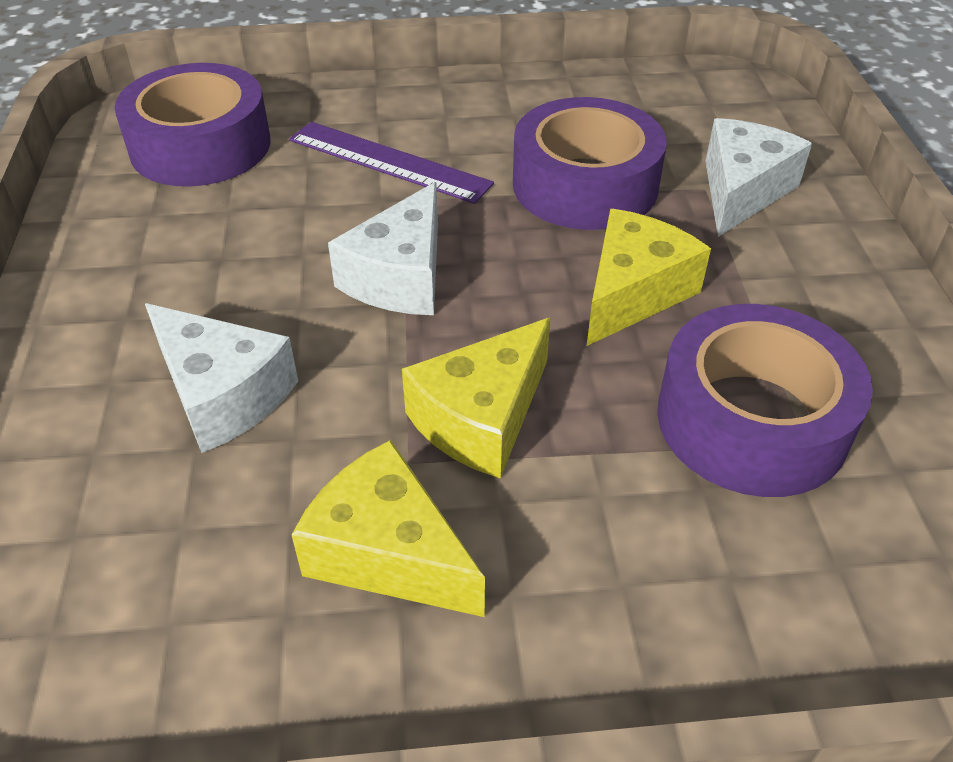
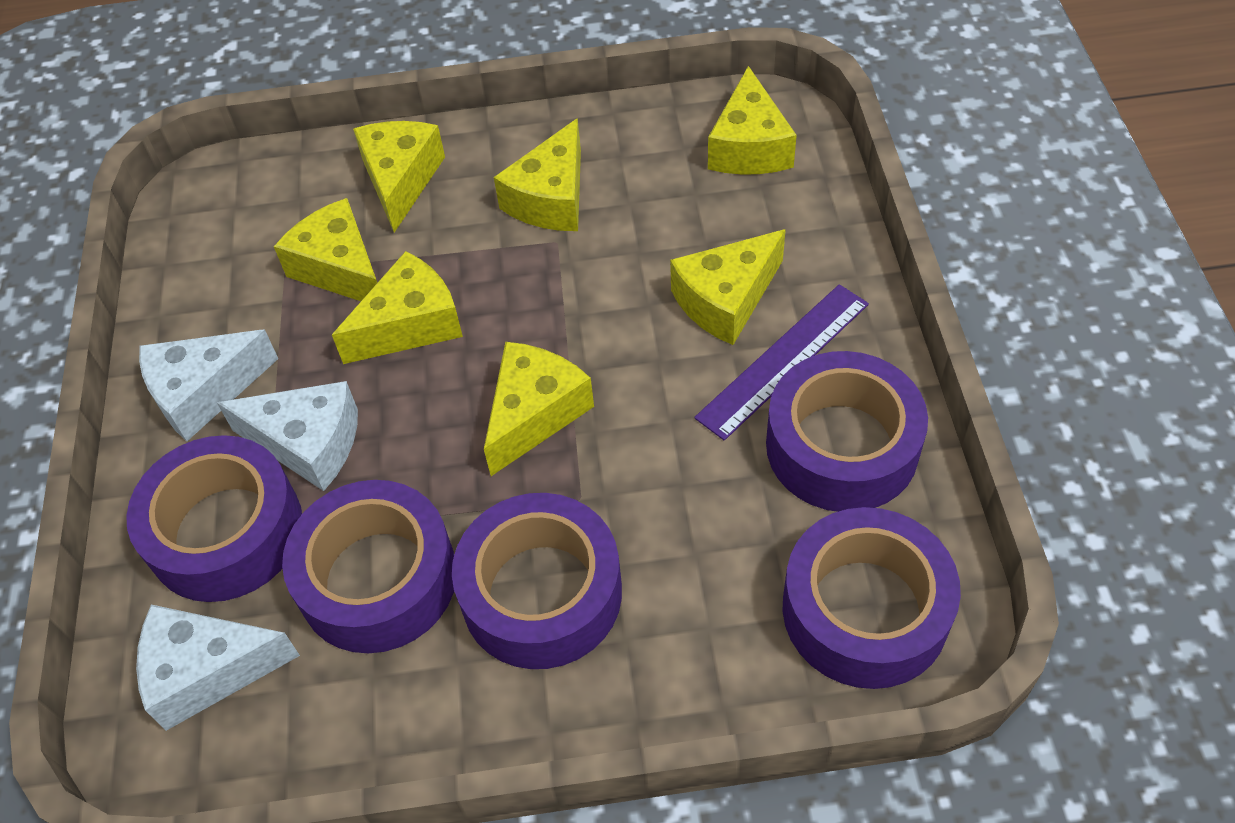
purple tape: [115,63,271,186] [513,97,667,230] [657,304,873,497] = 3 -> [126,435,302,602] [282,480,454,653] [452,493,622,669] [766,351,928,512] [782,507,961,689] = 5
yellow cheese: [292,440,485,617] [402,318,550,479] [587,209,711,346] = 3 -> [274,198,377,301] [332,251,463,364] [353,121,445,232] [484,342,594,476] [494,118,581,231] [670,229,786,345] [708,66,797,175] = 7

